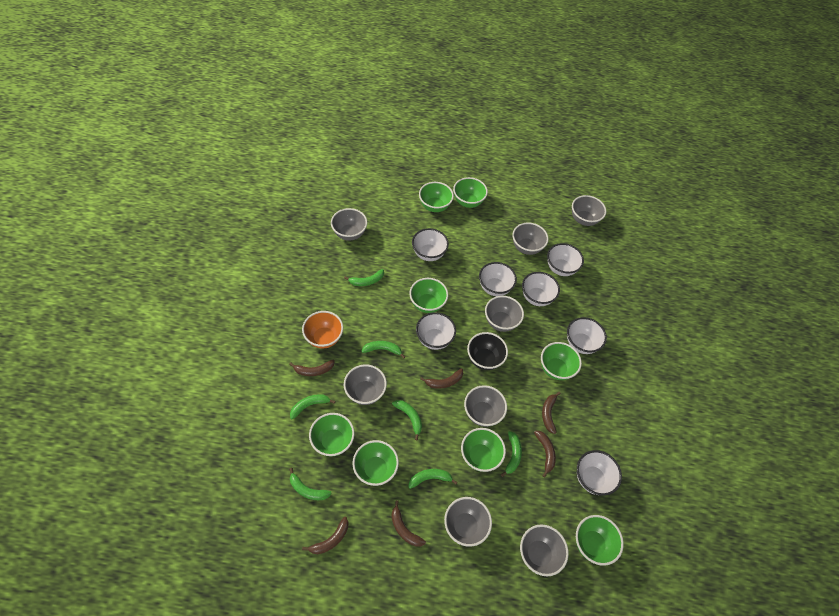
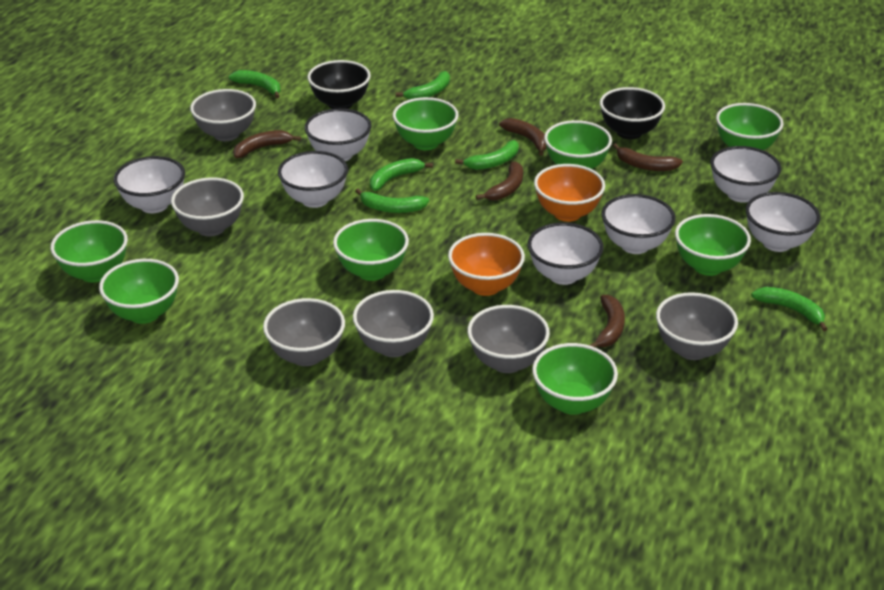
black bowl: [467,332,508,370] = 1 -> [307,60,371,109] [600,87,665,139] = 2
brown banana: [289,360,335,376] [302,517,348,554] [391,500,426,547] [420,369,463,389] [534,431,556,477] [542,392,561,434] = 6 -> [233,130,301,158] [476,162,523,200] [499,118,547,156] [589,295,625,347] [613,143,683,171] = 5
green banana: [289,468,332,500] [290,394,335,420] [344,269,384,286] [361,341,405,358] [392,400,422,440] [408,469,457,489] [501,431,522,477] = 7 -> [229,70,281,98] [355,189,429,213] [370,158,433,191] [396,71,450,100] [455,140,519,170] [751,287,827,331] = 6
grey bowl: [331,208,367,241] [344,364,387,405] [444,497,492,547] [464,385,507,427] [485,296,524,332] [512,222,548,255] [520,524,569,576] [572,195,606,226] = 8 -> [171,177,244,236] [190,89,256,141] [263,298,345,366] [353,290,434,357] [467,305,550,373] [656,292,738,360] = 6
orange bowl: [302,311,343,348] = 1 -> [448,233,525,296] [534,164,605,222] = 2

